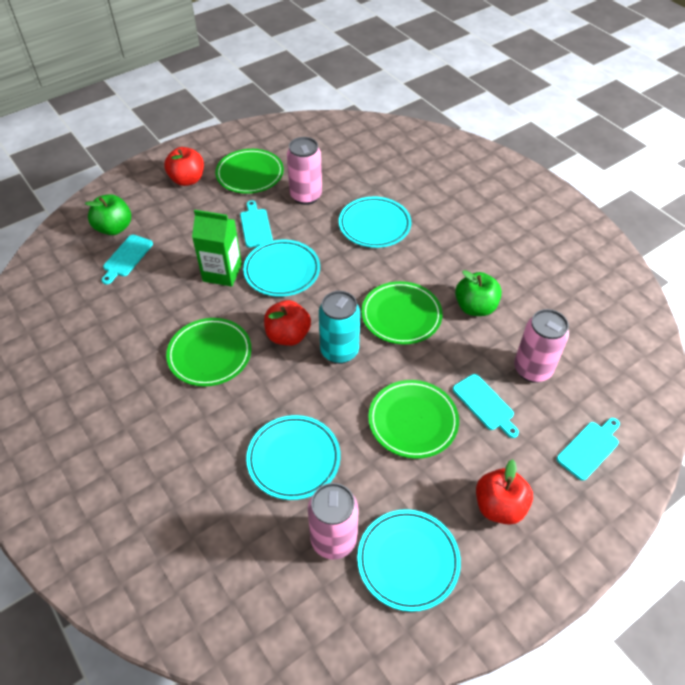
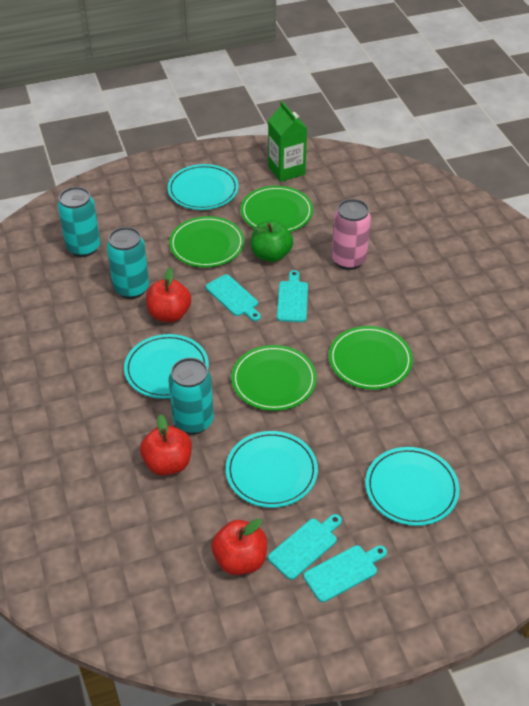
green apple: [85,194,131,235] [455,270,502,316] = 2 -> [250,220,293,262] = 1
pink can: [287,137,322,205] [308,483,359,559] [514,309,569,383] = 3 -> [332,199,371,270] = 1
turquoise can: [319,291,360,364] = 1 -> [58,187,101,257] [107,227,149,299] [169,358,214,434] = 3

